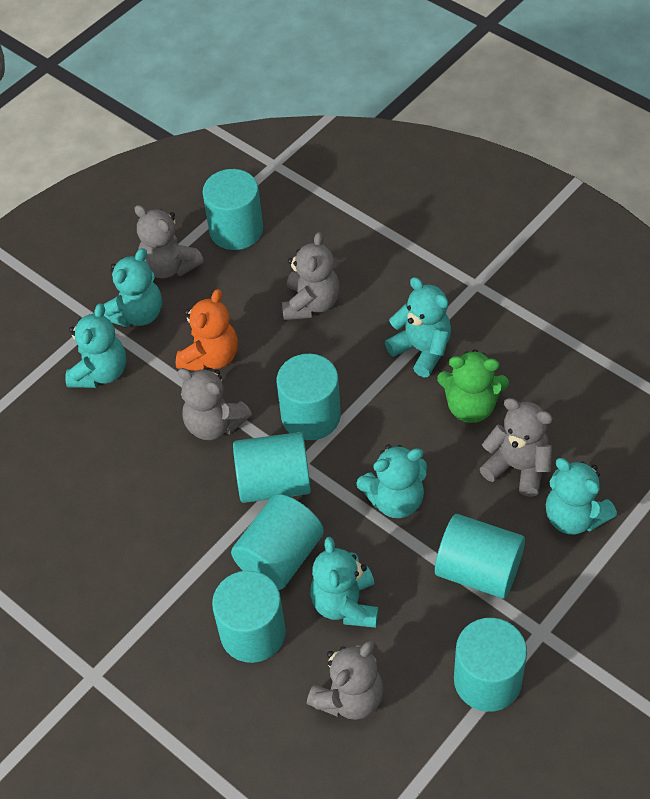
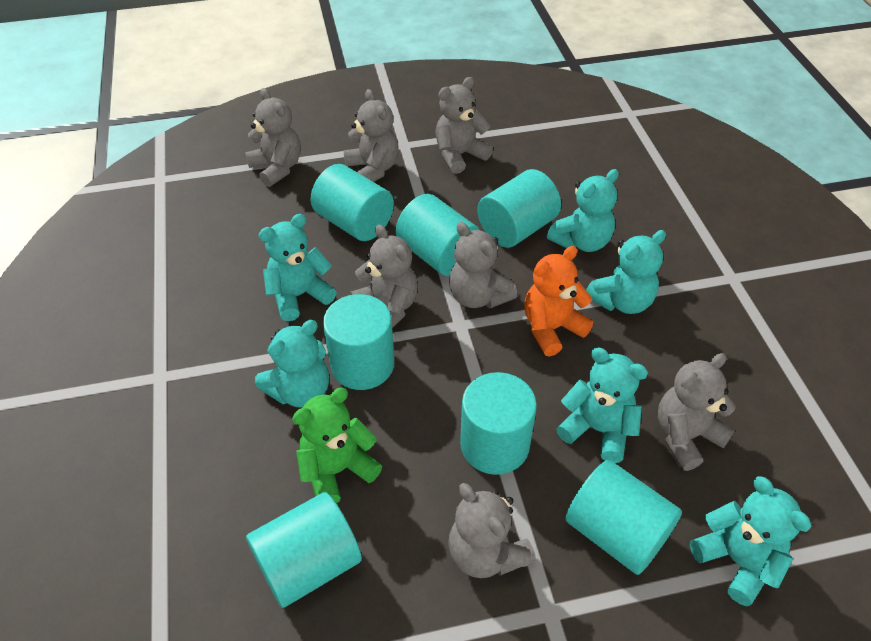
grey teddy bear: [134,205,204,279] [178,368,252,440] [282,232,340,320] [307,641,384,720] [480,398,553,497] = 5 -> [245,88,301,187] [343,89,399,182] [350,225,418,328] [435,77,493,174] [448,483,536,578] [449,222,518,308] [658,353,736,471] = 7

